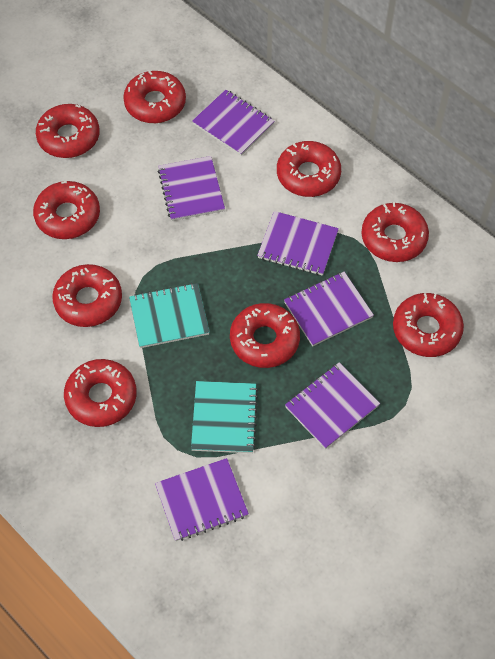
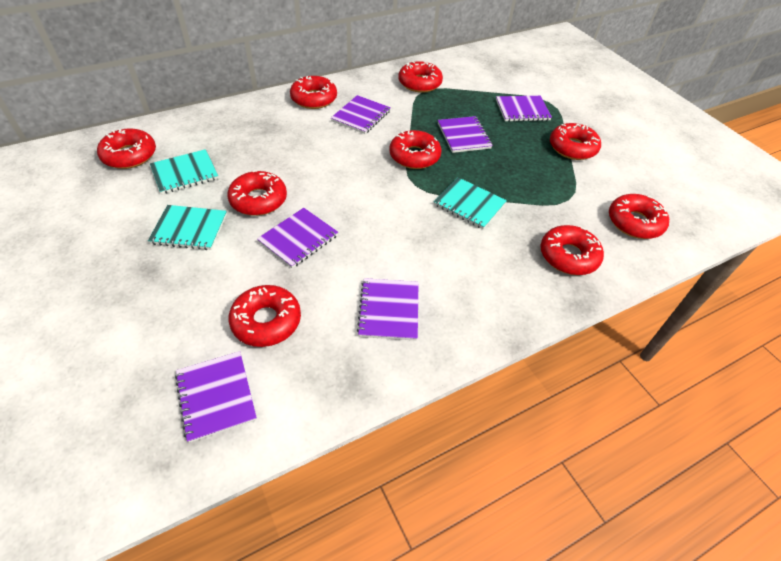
turquoise notebook: [129,283,210,348] [191,381,258,453] = 2 -> [148,205,227,250] [150,149,219,194] [434,177,507,229] = 3

